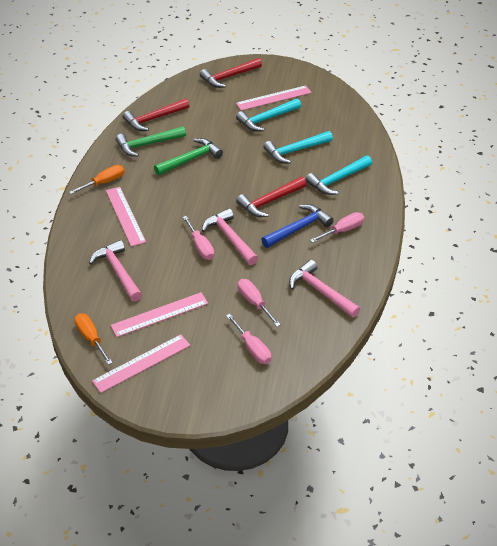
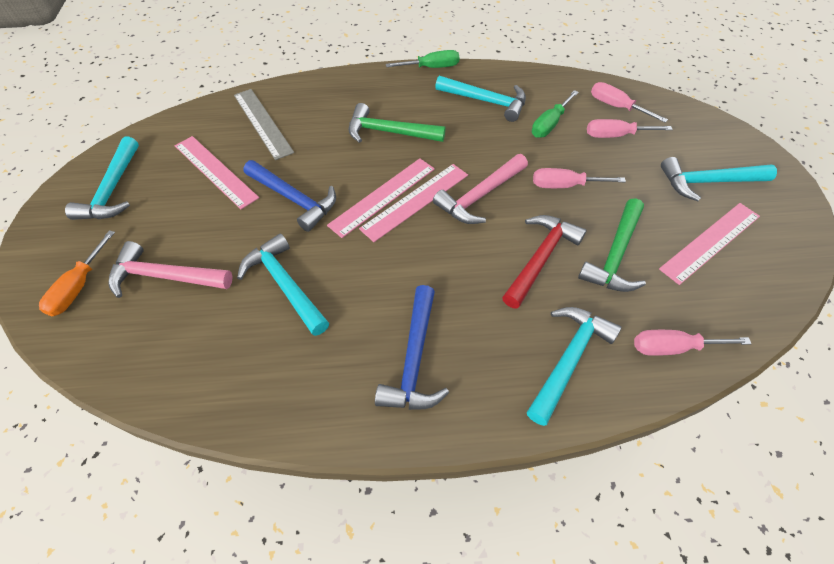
blue hammer: [261,204,334,248] = 1 -> [243,160,336,232] [375,285,449,410] = 2
green screwdriver: none = 0 -> [386,50,460,68] [532,90,579,138] = 2
grey ruler: none = 0 -> [234,89,294,160] = 1
orange screwdriver: [69,165,125,194] [75,313,113,365] = 2 -> [39,230,115,316] = 1
pink hammer: [89,240,142,302] [202,208,258,265] [289,260,360,318] = 3 -> [108,241,233,298] [433,154,528,224] = 2
red hammer: [123,98,189,131] [200,58,262,88] [236,176,307,217] = 3 -> [502,215,587,309] = 1
turquoise hammer: [236,98,301,131] [263,131,333,164] [305,155,372,195] = 3 -> [65,137,139,220] [237,233,329,336] [435,76,526,122] [527,307,622,426] [661,157,777,201] = 5

